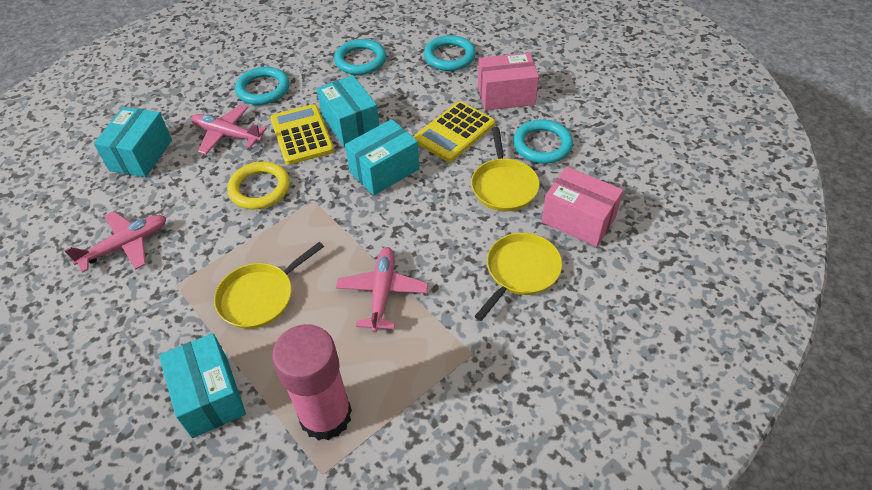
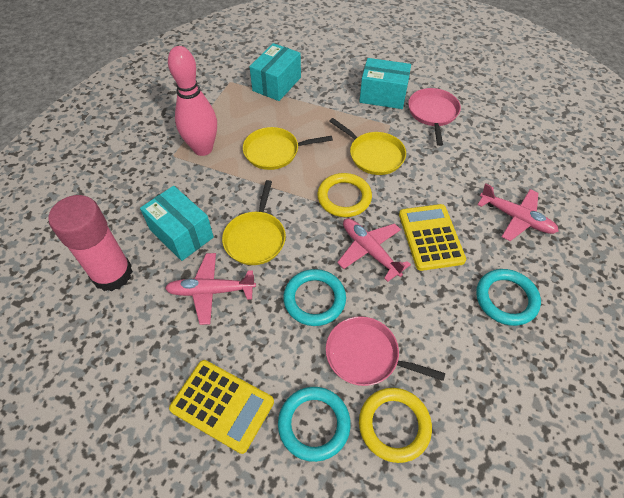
pink bowling pin: none = 0 -> [168,46,217,156] = 1
pink box: [478,53,539,110] [542,166,623,247] = 2 -> none = 0
pink pan: none = 0 -> [326,316,445,386] [408,88,461,146] = 2
turquoise box: [94,107,172,177] [159,333,246,438] [317,75,379,147] [345,119,419,195] = 4 -> [140,186,214,261] [249,43,301,101] [359,58,411,109] = 3
turquoise ring: [235,67,290,105] [334,39,386,75] [424,35,476,71] [513,119,573,164] = 4 -> [278,387,351,462] [283,269,346,326] [476,269,541,326] = 3
yellow ring: [227,161,290,210] = 1 -> [317,173,372,217] [359,388,432,463] = 2

